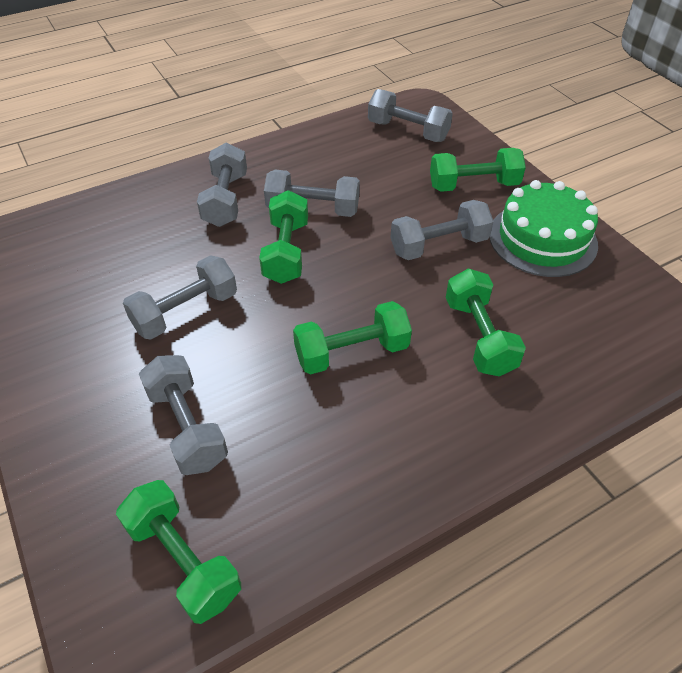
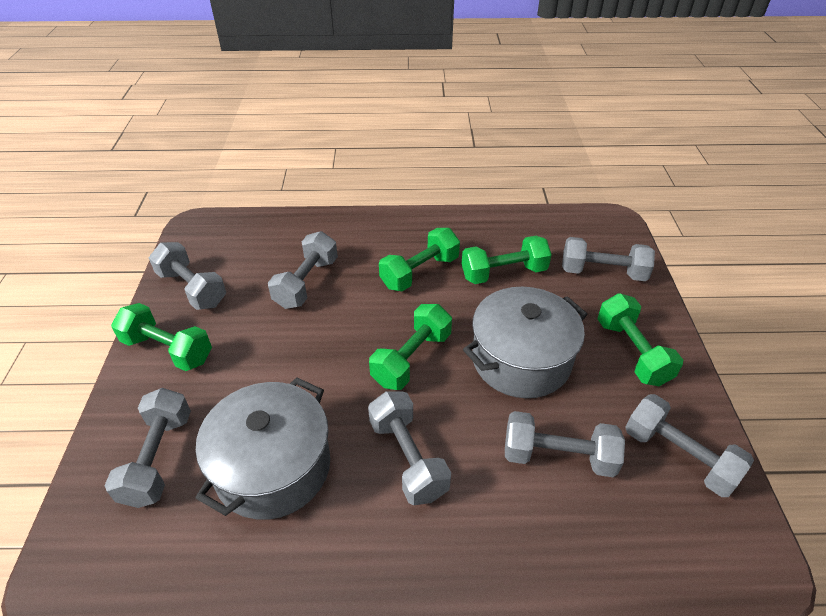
green cake: [489,180,598,277] = 1 -> none = 0
grey dumbbell: [123,255,237,340] [139,355,228,475] [197,142,247,227] [264,170,360,217] [368,89,453,142] [390,200,494,260] = 6 -> [104,388,191,508] [149,242,226,310] [268,231,338,309] [368,391,451,505] [505,411,625,477] [562,237,655,281] [625,394,754,497] = 7
grey pot: none = 0 -> [196,377,330,520] [463,287,588,398] = 2

